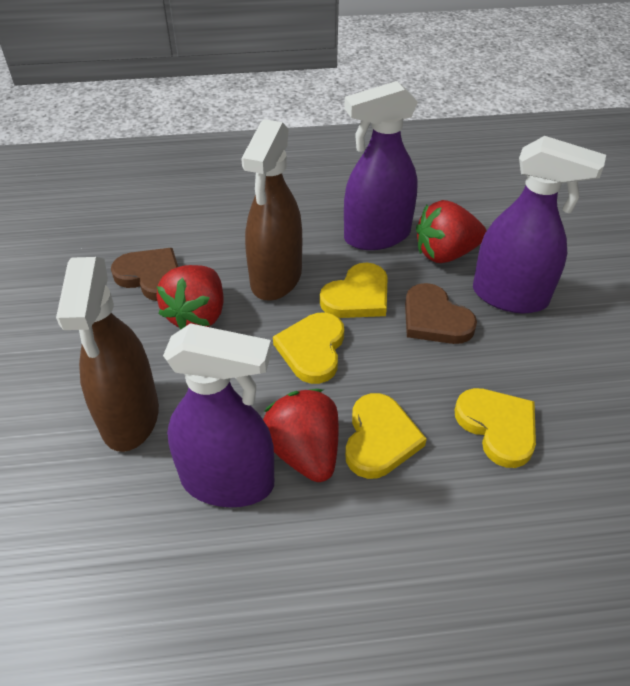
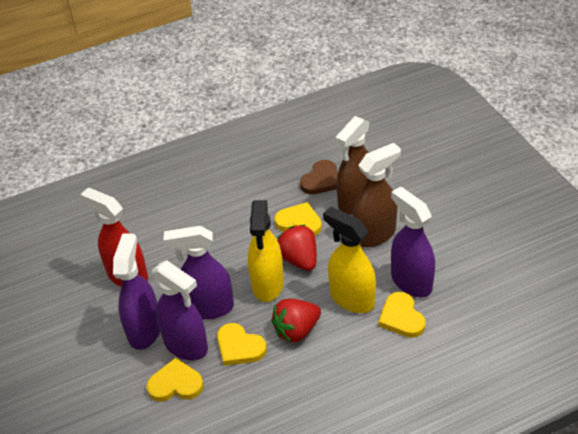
brown heart: [111,248,178,301] [405,283,477,344] = 2 -> [300,160,338,194] = 1
purple spray bottle: [163,323,274,507] [344,81,418,250] [473,136,606,313] = 3 -> [113,233,160,350] [152,260,208,360] [164,226,234,320] [391,186,435,298] = 4
red spray bottle: none = 0 -> [80,188,148,287] = 1
red strawberry: [156,265,224,329] [263,389,338,482] [416,200,487,263] = 3 -> [271,299,321,342] [278,225,317,271] = 2
yellow spray bottle: none = 0 -> [248,200,284,302] [323,207,376,313] = 2

